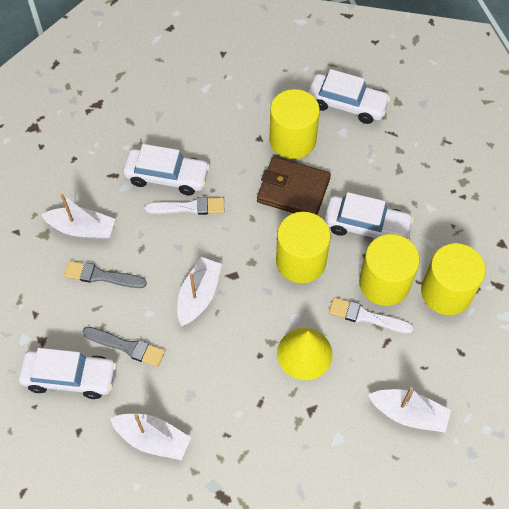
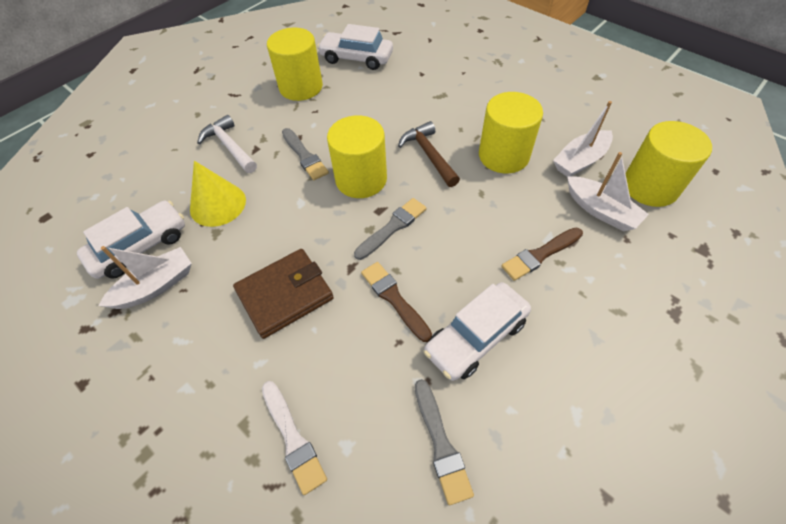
brown brush: none = 0 -> [361,262,432,342] [501,228,583,281] = 2
brown hammer: none = 0 -> [398,121,460,187] = 1
grey brush: [64,261,147,288] [82,327,165,367] = 2 -> [282,128,329,180] [354,198,427,260] [415,379,474,505] = 3
white boat: [42,194,115,240] [110,414,191,460] [177,257,222,326] [368,387,451,433] = 4 -> [99,246,192,309] [553,101,613,177] [567,152,649,232] = 3
white brush: [145,197,224,215] [329,297,414,334] = 2 -> [262,381,327,495] = 1
white car: [19,348,117,399] [123,144,210,195] [308,69,391,124] [324,192,414,240] = 4 -> [77,200,185,279] [317,24,393,70] [423,282,531,381] = 3
white hammer: none = 0 -> [197,115,257,173] = 1

